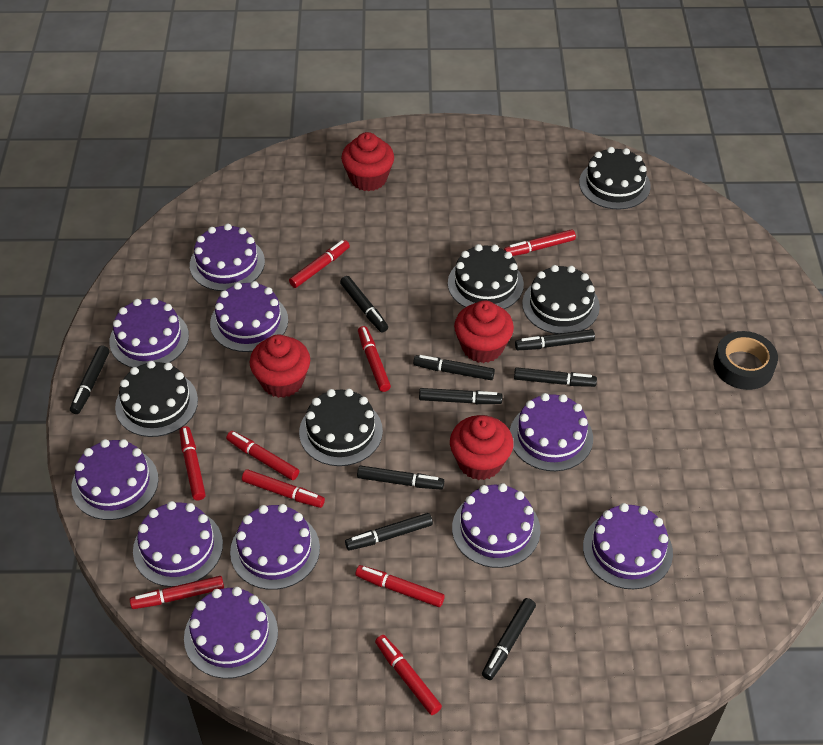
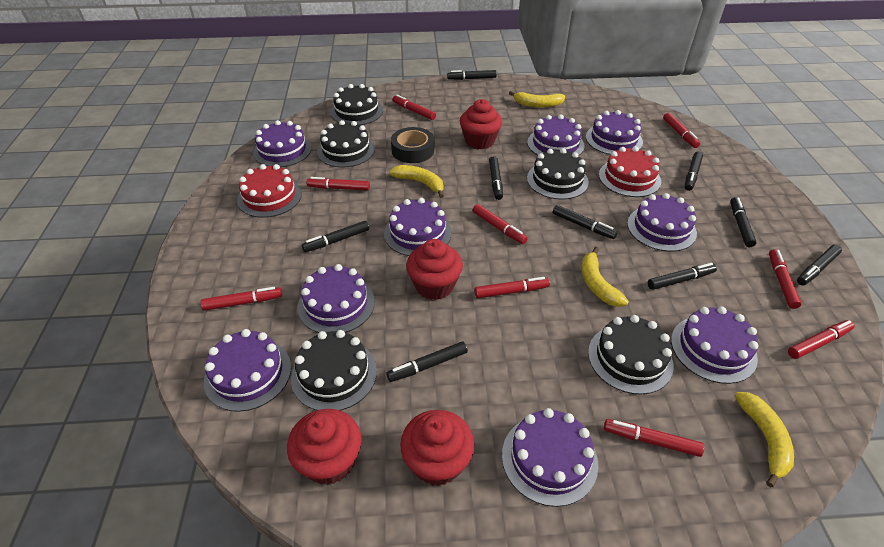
purple cake: [71,439,159,520] [109,297,189,368] [133,501,223,587] [184,587,278,679] [190,224,265,291] [210,281,288,352] [230,504,320,590] [452,483,540,568] [510,393,593,471] [583,503,673,589] = 10 -> [204,329,291,412] [253,120,312,167] [298,264,375,333] [384,198,452,256] [502,408,598,507] [527,114,585,155] [586,110,643,155] [627,193,697,252] [671,306,759,384] = 9
red cake: none = 0 -> [237,164,302,218] [599,146,661,197] = 2
yellow banana: none = 0 -> [389,165,444,198] [509,91,565,108] [582,247,629,307] [735,392,794,487] = 4

